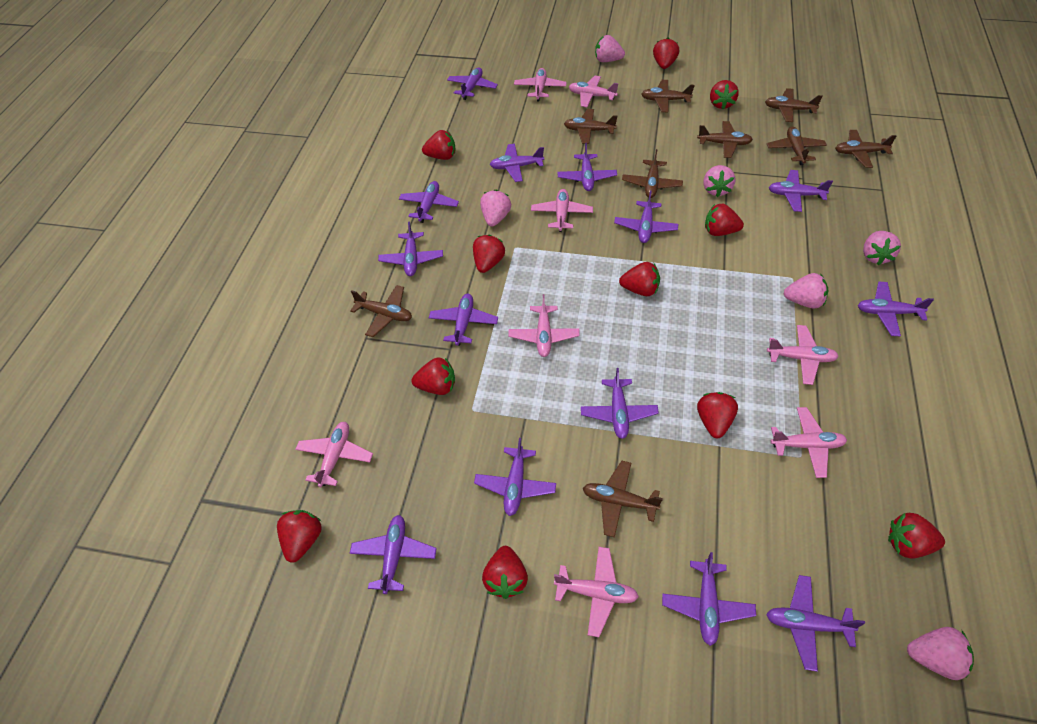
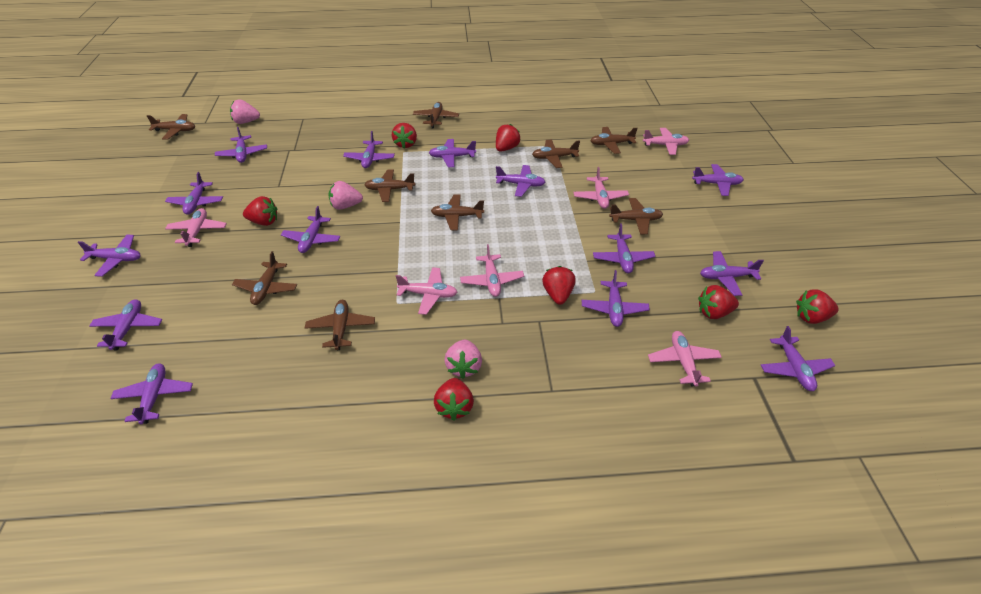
pink plane: [295,422,373,487] [508,294,580,357] [514,68,567,101] [531,189,593,232] [554,547,639,637] [569,76,618,107] [767,325,839,385] [770,407,847,478] = 8 -> [165,208,227,247] [396,267,458,315] [460,244,524,297] [573,167,629,209] [643,128,689,155] [648,331,722,387] = 6
pink strawberry: [480,190,511,227] [595,35,625,62] [703,165,735,197] [784,273,828,308] [863,231,901,265] [907,627,974,680] = 6 -> [230,99,260,124] [329,181,363,210] [444,340,482,379] = 3
red strawberry: [277,510,322,563] [411,357,455,395] [422,130,455,160] [473,235,505,273] [482,546,528,599] [619,262,660,296] [653,38,679,69] [697,392,738,438] [705,204,744,236] [710,80,739,109] [888,513,945,559] = 11 -> [243,196,277,226] [392,123,417,148] [434,378,474,421] [496,124,521,152] [542,266,576,305] [698,285,739,319] [796,289,839,324] = 7

